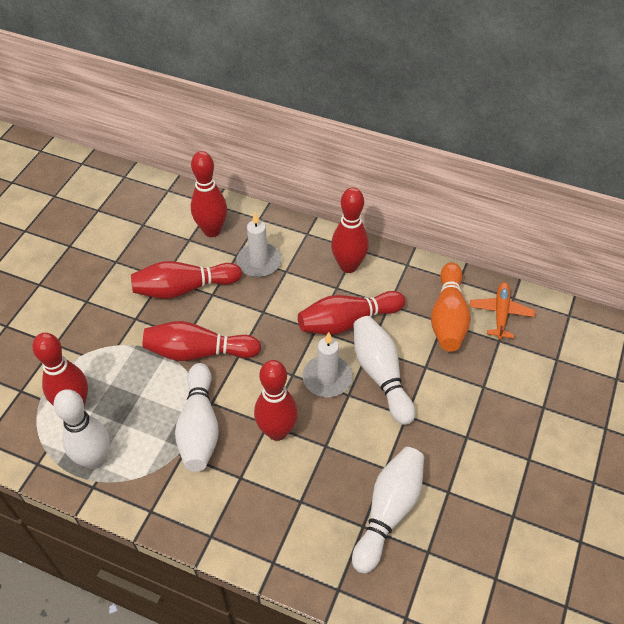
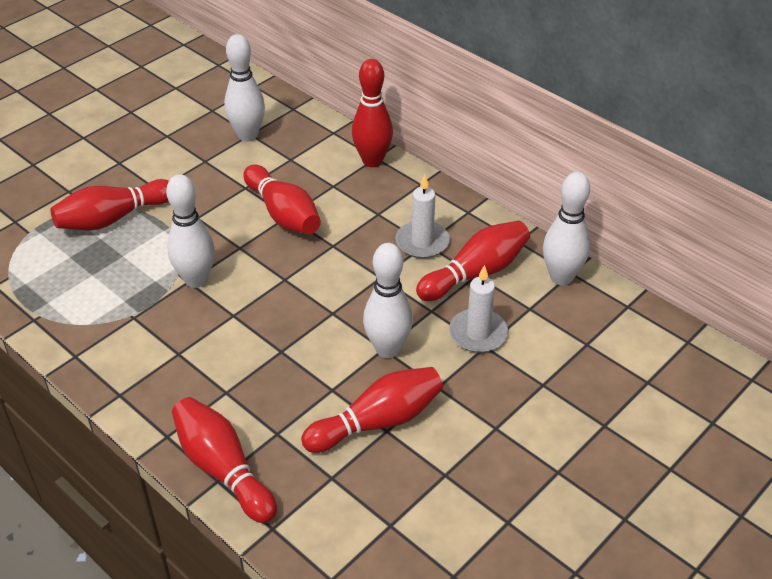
orange bowling pin: [431,262,471,351] = 1 -> none = 0
orange plane: [469,282,535,339] = 1 -> none = 0
red bowling pin: [32,333,88,406] [131,261,242,299] [143,321,261,361] [191,151,227,237] [254,360,298,441] [298,291,405,335] [331,187,369,273] = 7 -> [50,179,169,231] [172,397,277,523] [243,165,321,234] [301,367,443,453] [352,59,393,167] [416,221,530,301] = 6

